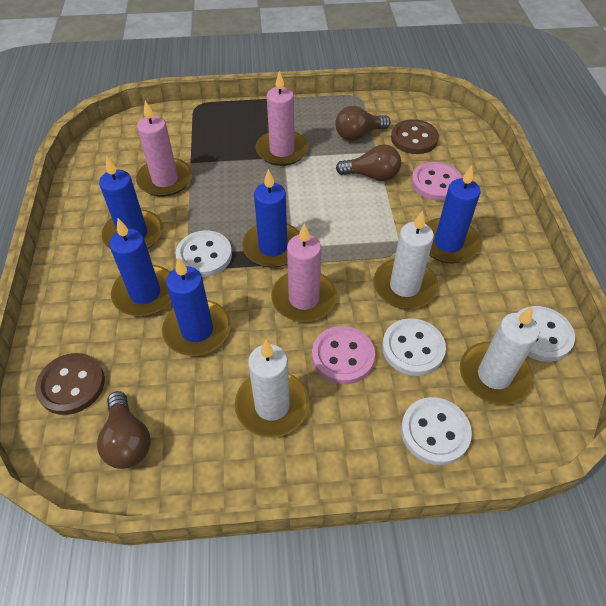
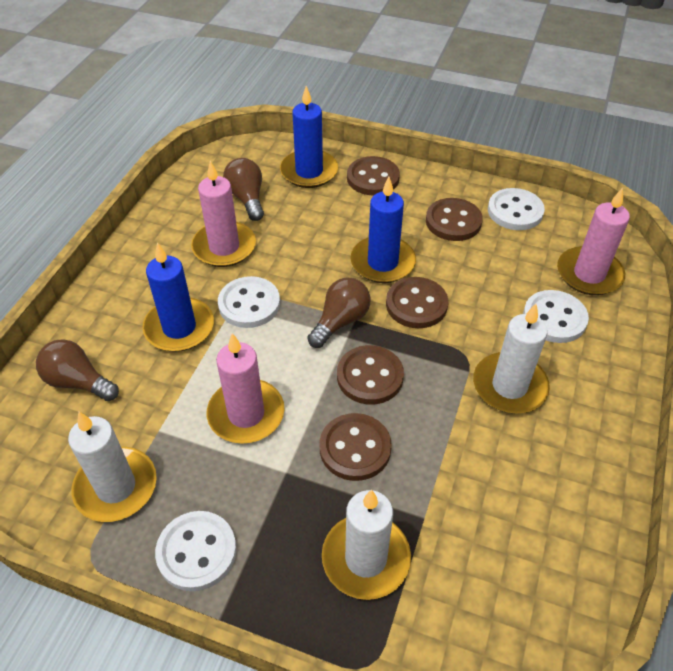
blue candle: [99,156,163,249] [109,218,171,316] [162,258,231,356] [242,169,300,267] [426,165,481,264] = 5 -> [142,242,214,352] [280,86,338,188] [350,177,416,283] = 3
brown button: [35,353,105,415] [391,119,439,154] = 2 -> [319,413,392,481] [337,345,404,405] [347,156,400,196] [386,277,448,328] [426,198,483,241] = 5
pink button: [312,326,375,384] [411,162,462,201] = 2 -> none = 0

